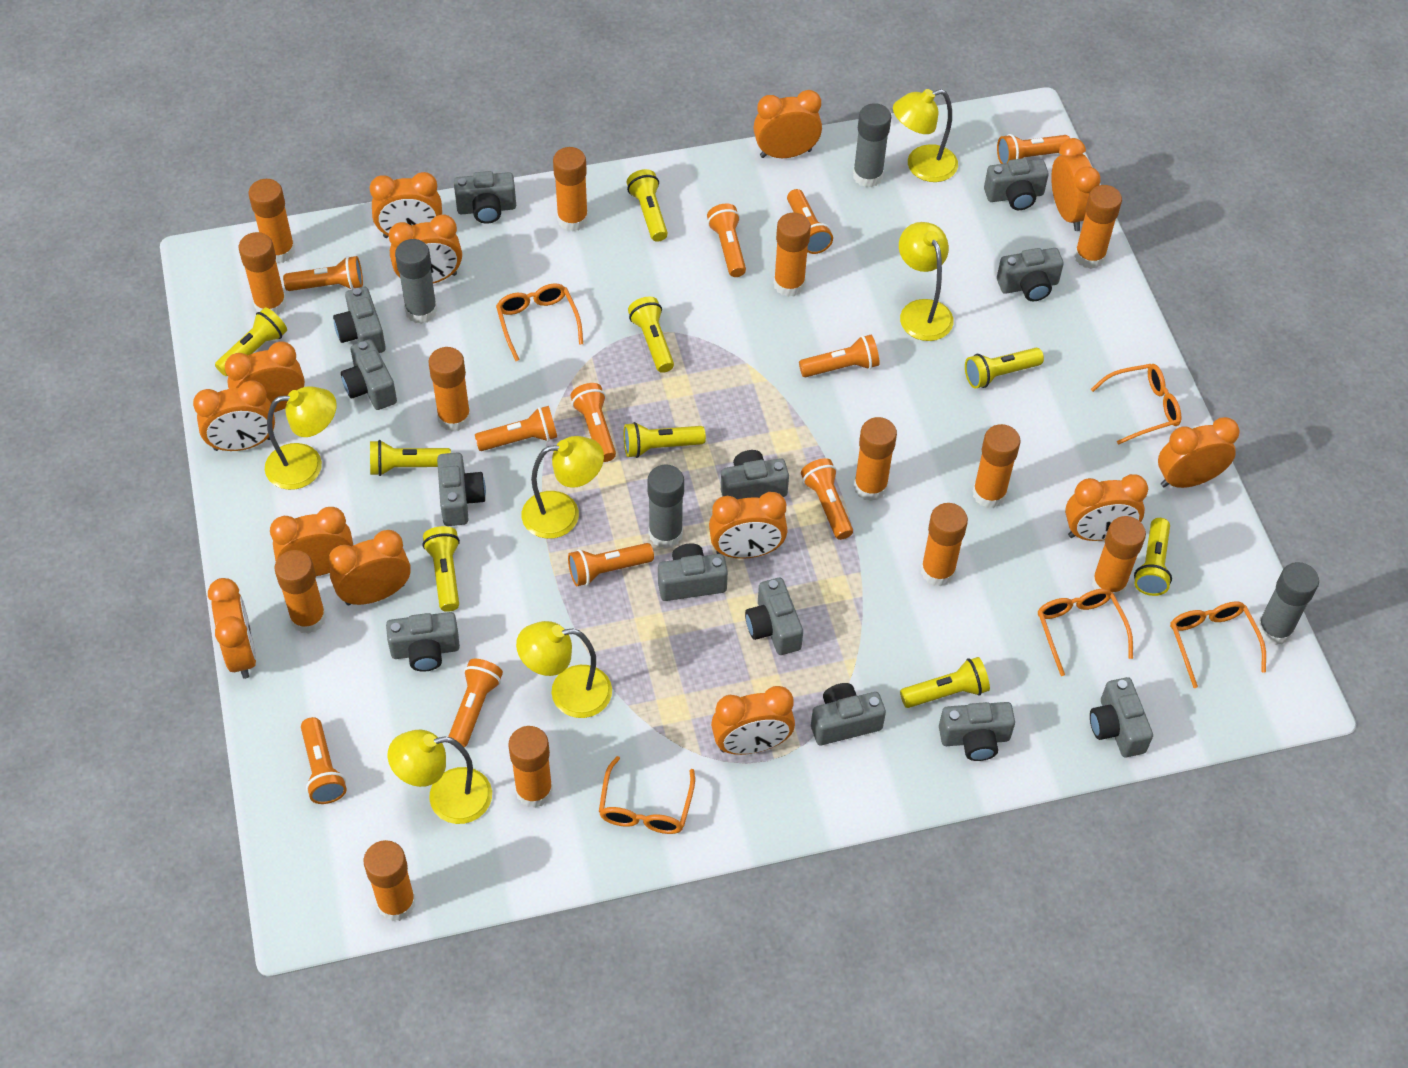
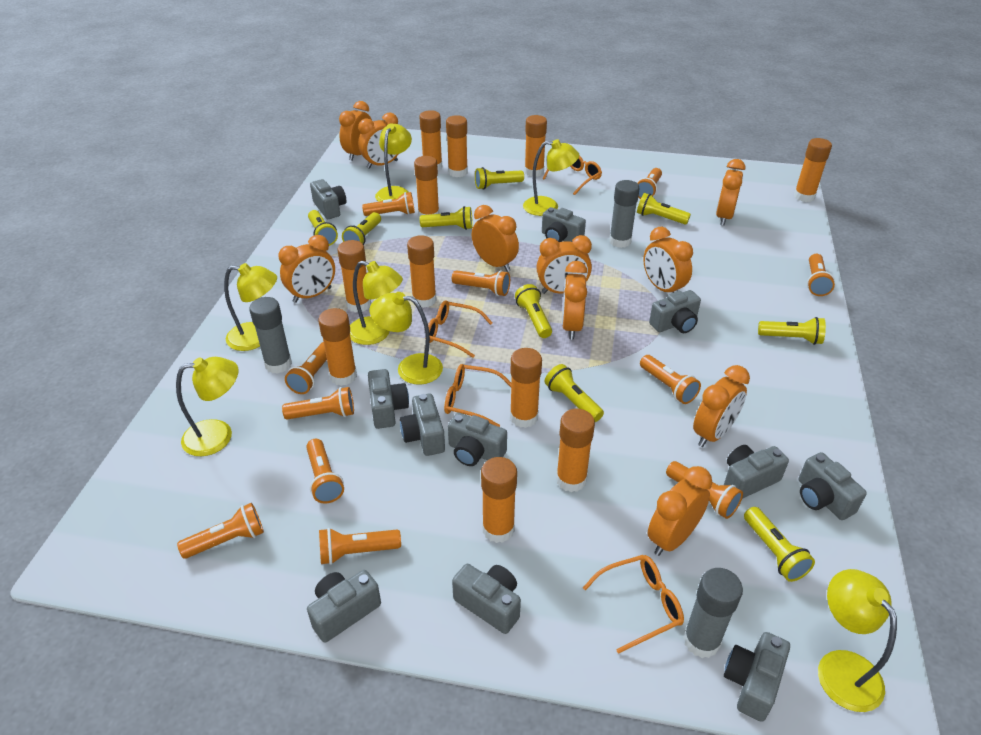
grey camera: [333,287,386,353] [341,339,397,410] [386,612,460,672] [437,452,486,526] [454,171,516,224] [658,543,728,601] [721,450,789,500] [745,578,803,655] [811,683,886,745] [939,702,1015,761] [984,158,1049,210] [997,248,1064,301] [1090,677,1153,757] = 13 -> [307,570,381,643] [310,179,346,219] [368,369,409,429] [400,394,445,456] [448,412,507,466] [452,564,521,634] [542,207,586,242] [649,290,701,333] [724,445,789,499] [724,632,790,722] [799,452,867,520] = 11
grey glue stick: [395,239,438,324] [647,464,684,548] [853,103,891,187] [1258,562,1319,645] = 4 -> [249,297,292,374] [609,180,640,248] [683,568,743,658] = 3
orange clock: [193,380,275,451] [208,578,256,679] [225,341,305,412] [270,507,353,576] [328,530,411,606] [370,172,442,238] [389,214,462,284] [709,492,787,559] [711,686,795,755] [754,90,822,158] [1051,138,1101,231] [1065,474,1148,541] [1158,417,1240,488] = 13 -> [279,235,335,303] [339,101,372,161] [358,113,398,169] [472,205,519,272] [536,235,592,294] [562,261,587,339] [643,226,693,293] [648,466,712,556] [693,365,750,447] [716,159,745,226] = 10
orange glasses: [496,283,583,361] [599,756,695,834] [1038,589,1133,676] [1091,364,1181,445] [1170,601,1266,688] = 5 -> [425,300,493,358] [444,364,511,427] [543,155,602,195] [583,555,684,654] = 4
orange glue stick: [239,232,287,315] [248,179,295,263] [274,550,326,634] [364,840,416,921] [428,347,471,431] [508,726,553,808] [553,147,588,231] [774,212,811,297] [854,417,897,501] [921,503,968,586] [973,424,1020,508] [1074,185,1122,269] [1092,516,1146,600] = 13 -> [318,308,357,386] [337,240,371,313] [407,235,437,308] [414,156,439,218] [419,110,442,171] [446,115,468,177] [481,457,517,543] [510,348,542,428] [524,115,547,177] [556,409,595,492] [794,138,832,202] = 11
yellow lamp: [265,386,337,490] [388,730,492,824] [516,621,612,718] [521,436,604,539] [893,89,958,182] [899,222,954,341] = 6 -> [176,357,239,456] [224,263,277,351] [350,261,403,345] [370,292,443,385] [375,123,412,202] [523,139,579,216] [818,569,897,712] = 7

